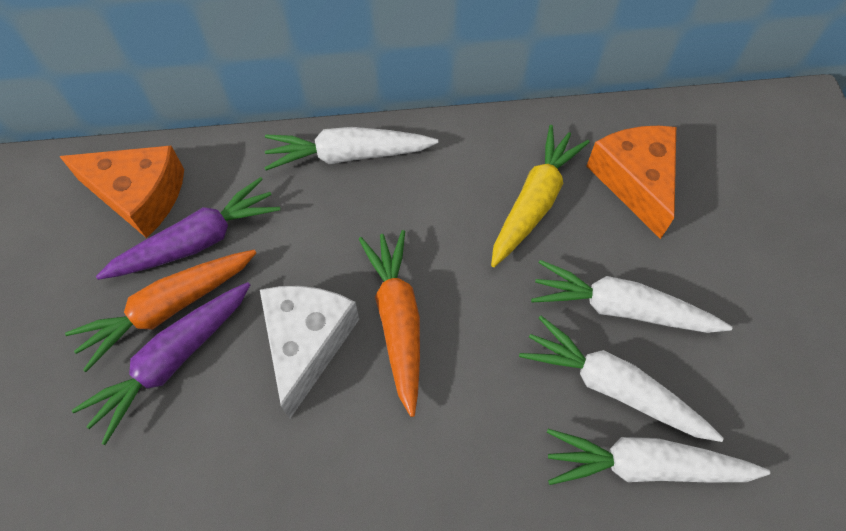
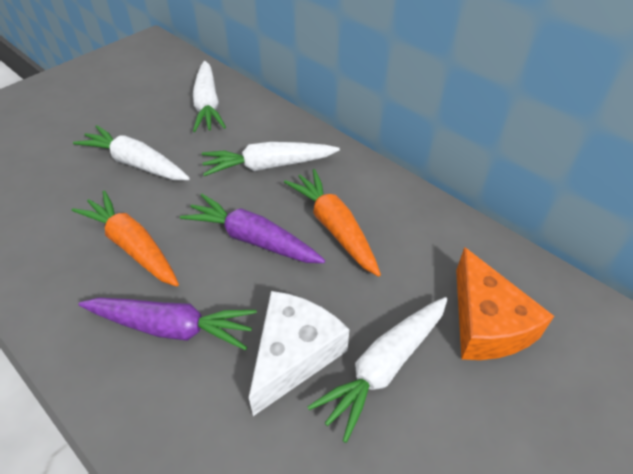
orange cheese: [59,146,184,238] [587,126,676,239] = 2 -> [456,247,554,360] = 1
yellow carrot: [491,125,590,267] = 1 -> none = 0

